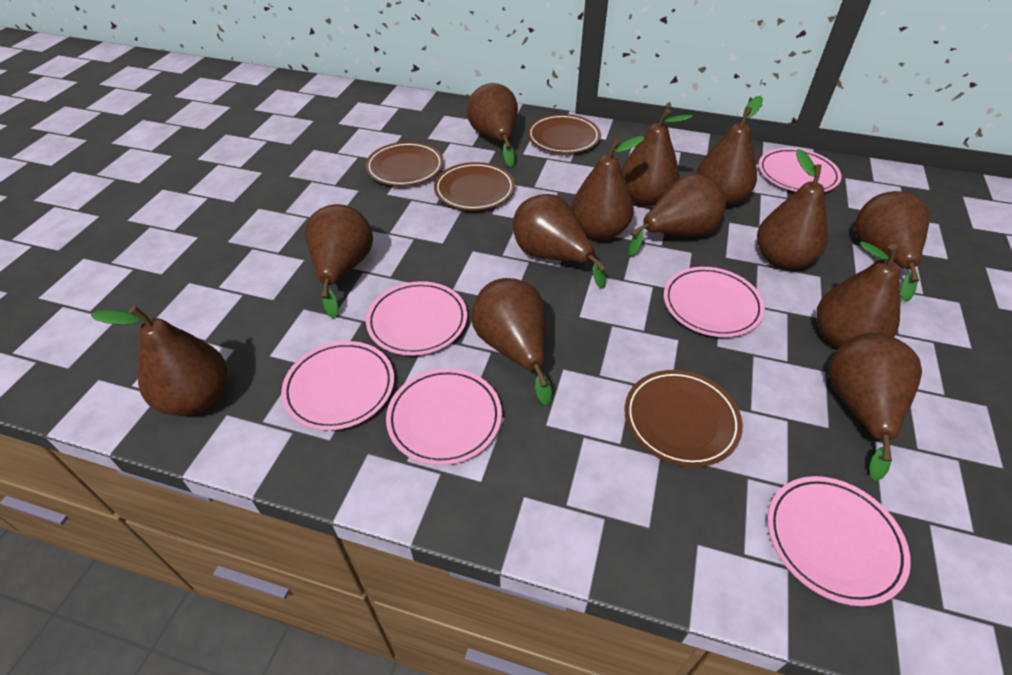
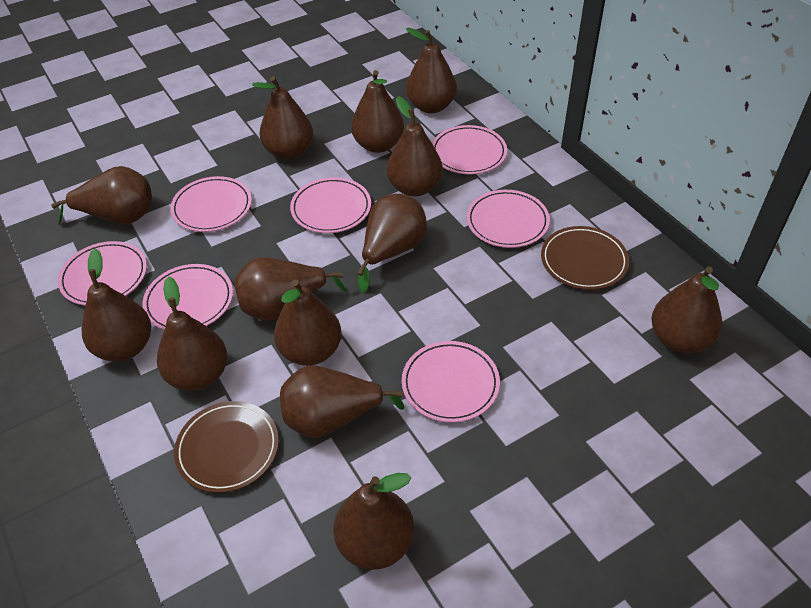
brown plate: [365,142,444,186] [434,162,515,210] [527,114,601,154] [625,370,743,467] = 4 -> [174,401,279,493] [541,226,629,290] = 2
pink plate: [281,341,394,430] [366,281,467,356] [386,368,502,465] [664,267,765,337] [758,148,841,192] [767,476,911,606] = 6 -> [58,241,147,306] [143,264,233,330] [170,176,252,232] [290,177,371,233] [402,341,500,423] [432,125,507,174] [467,190,550,248] = 7

